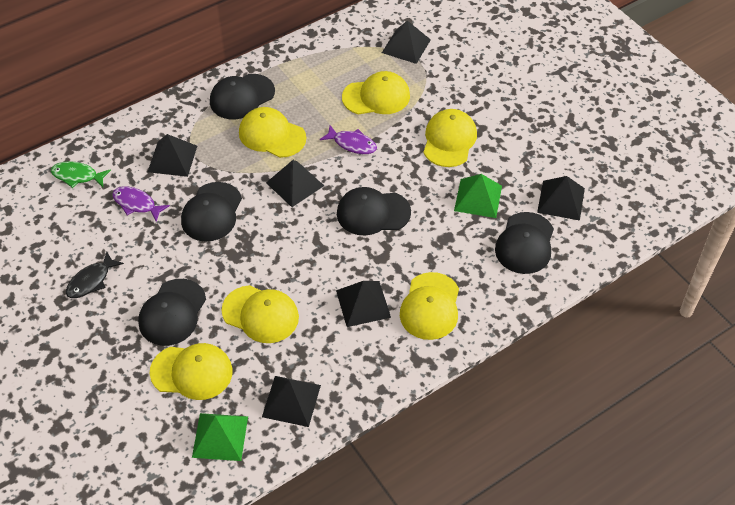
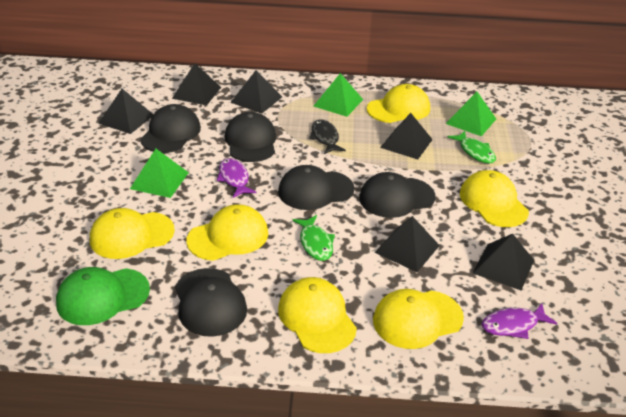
green cap: none = 0 -> [56,267,150,325] = 1
green fish: [51,161,111,188] = 1 -> [292,215,335,261] [448,131,496,164] = 2
green pyramid: [192,413,248,461] [454,174,502,218] = 2 -> [130,149,189,198] [314,73,363,117] [446,92,496,136] = 3

